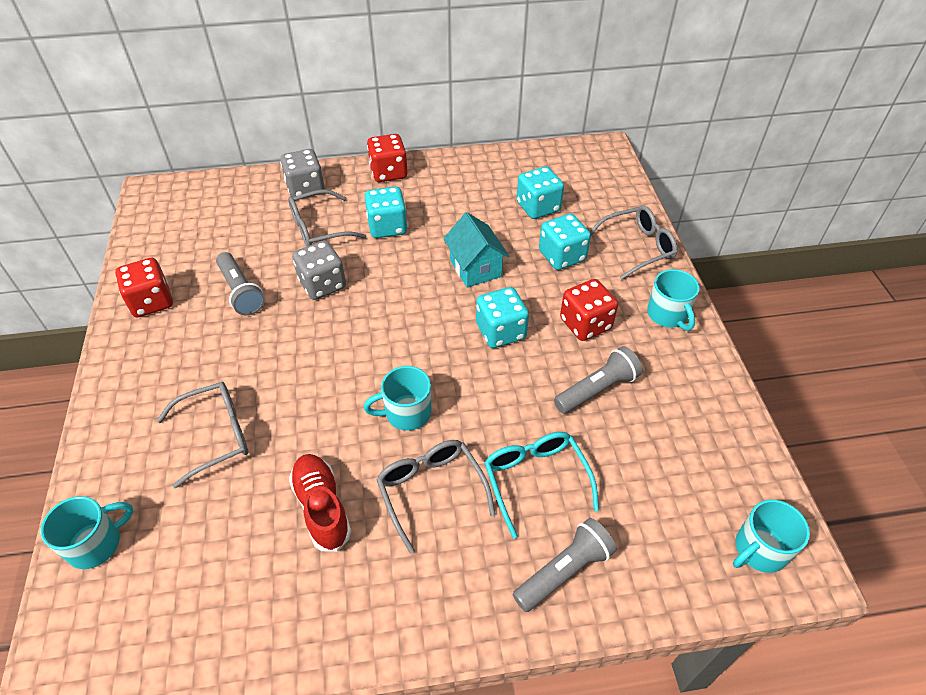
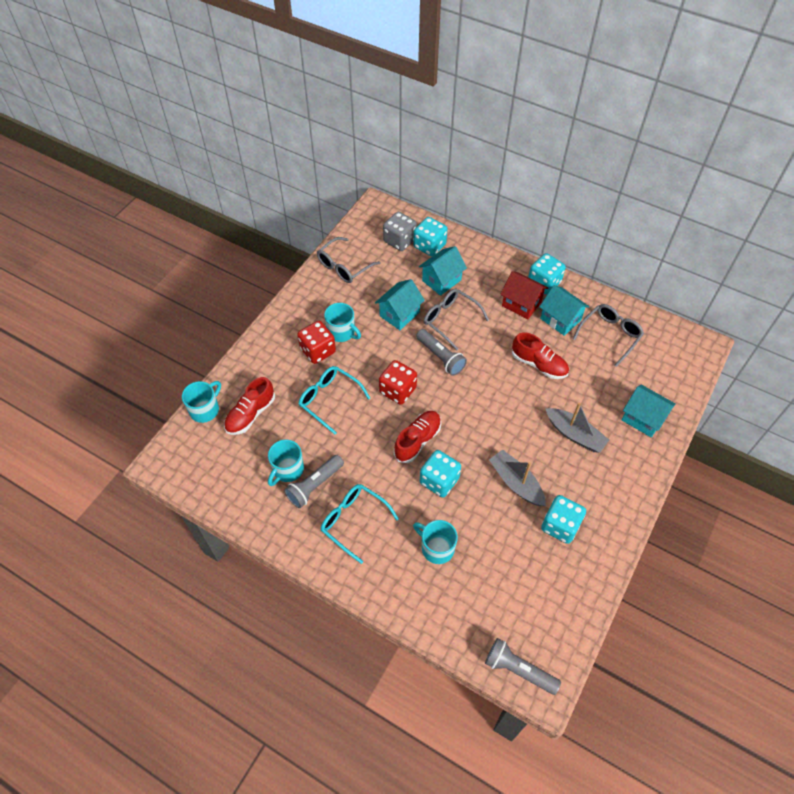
grey boat: none = 0 -> [489,449,546,506] [545,402,609,453] = 2
grey dice: [280,149,325,197] [292,240,346,300] = 2 -> [383,212,417,251] = 1
grey glasses: [157,382,248,488] [288,189,366,247] [376,440,495,554] [590,205,678,280] = 4 -> [317,237,381,283] [424,289,489,350] [573,304,644,367] = 3
red dice: [115,258,173,317] [367,134,408,182] [560,279,618,341] = 3 -> [297,321,336,364] [379,360,417,405] = 2
red house: none = 0 -> [500,271,548,319] = 1
red shoe: [289,454,352,552] = 1 -> [224,377,275,435] [394,411,441,463] [512,333,569,379] = 3
turquoise glasses: [484,432,599,539] = 1 -> [299,366,370,434] [321,484,399,564] = 2
turquoise house: [443,212,509,288] = 1 -> [375,279,425,330] [419,246,467,296] [539,285,589,336] [622,385,676,437] = 4

